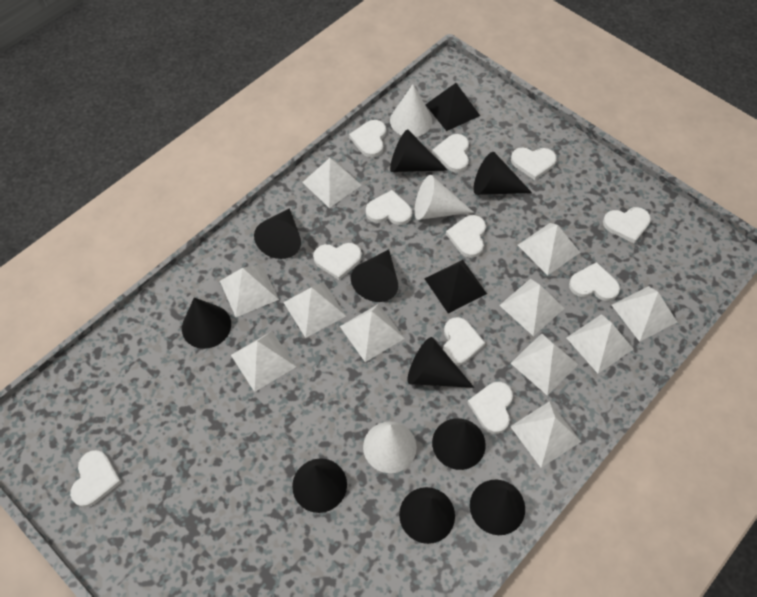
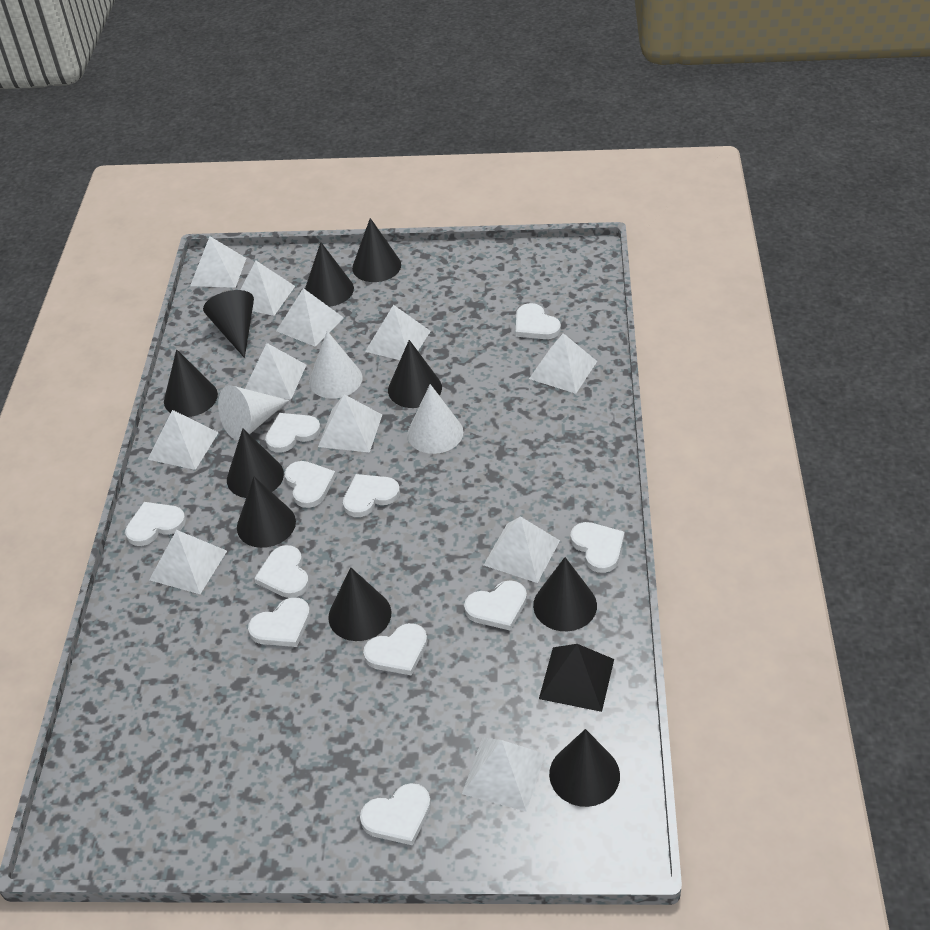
black pyramid: [424,260,487,313] [425,83,480,131] = 2 -> [539,644,614,712] = 1

